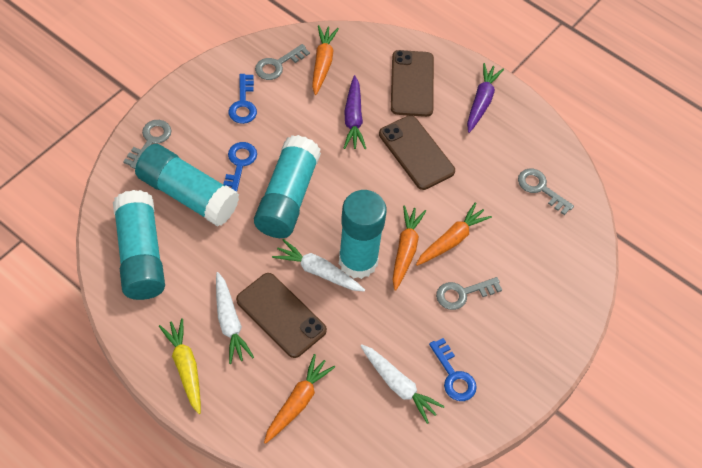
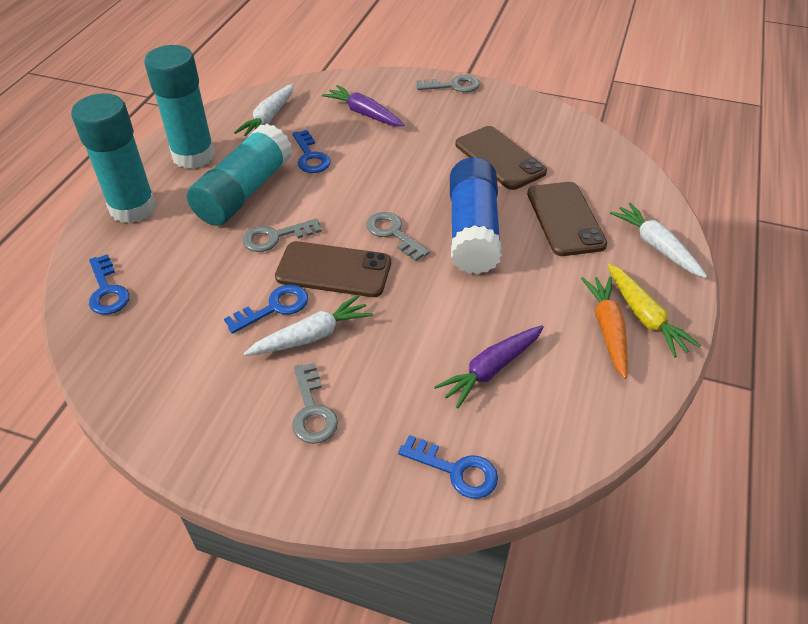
blue glue stick: none = 0 -> [450,157,502,274] = 1
blue key: [223,142,257,192] [229,74,257,124] [429,338,477,401] = 3 -> [89,254,130,315] [224,285,308,334] [292,130,331,173] [398,435,498,499] = 4
orange carrot: [264,354,335,444] [312,25,339,95] [392,205,426,291] [416,202,492,266] = 4 -> [581,276,628,379] = 1
turquoise glue stick: [113,190,165,300] [135,144,239,226] [254,135,321,238] [339,190,387,279] = 4 -> [71,93,156,224] [144,45,215,169] [187,123,292,226] = 3

